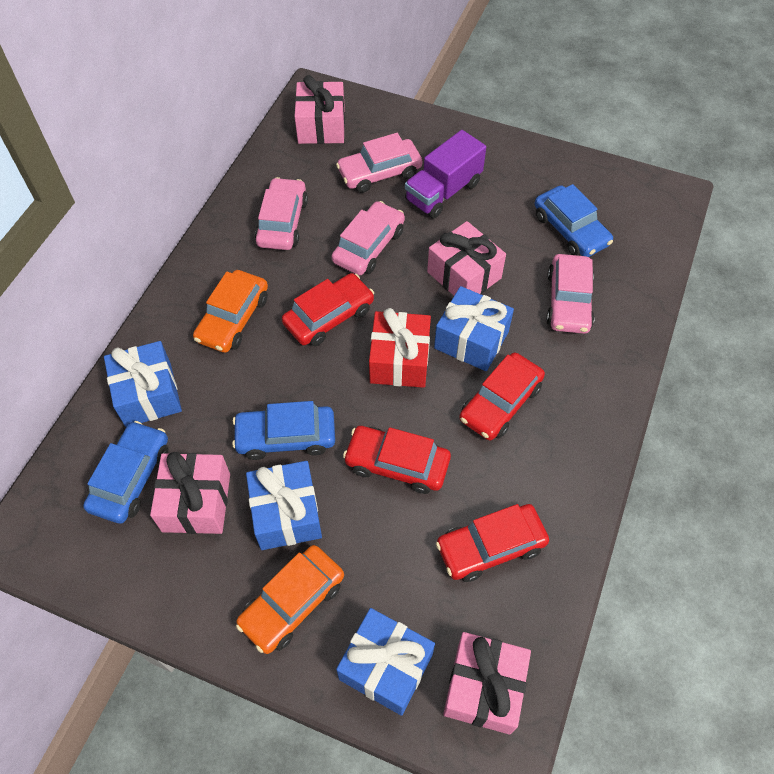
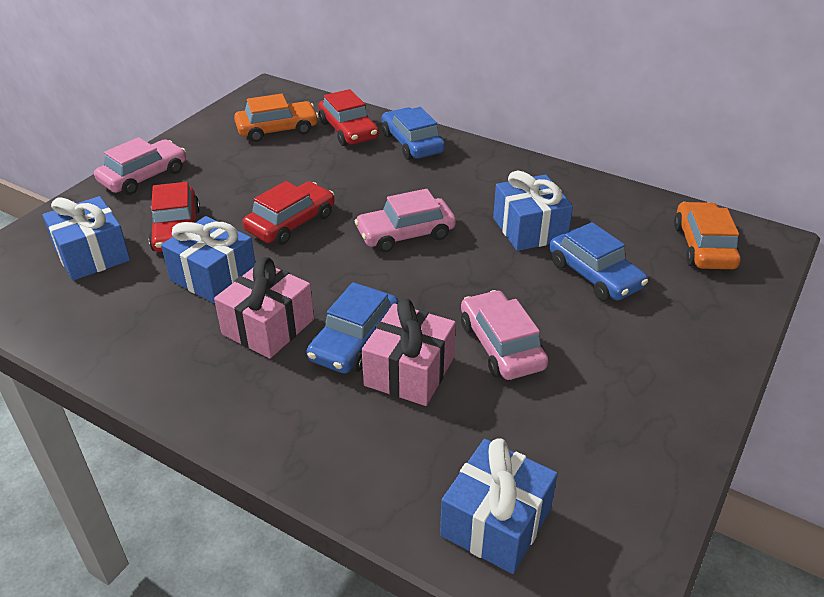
pink car: [255,177,308,250] [331,201,405,275] [336,133,422,193] [546,254,595,334] = 4 -> [94,137,186,195] [355,189,456,252] [461,290,548,380] = 3
pink gift: [150,452,230,534] [295,75,345,144] [427,221,506,296] [443,632,531,735] = 4 -> [214,257,314,359] [362,298,456,406] = 2
purple truck: [405,130,486,219] = 1 -> none = 0
red car: [282,273,374,346] [343,426,451,494] [436,504,549,582] [459,352,545,441] = 4 -> [149,182,200,252] [242,181,335,245] [318,89,379,146] = 3
red gift: [369,308,431,388] = 1 -> none = 0

